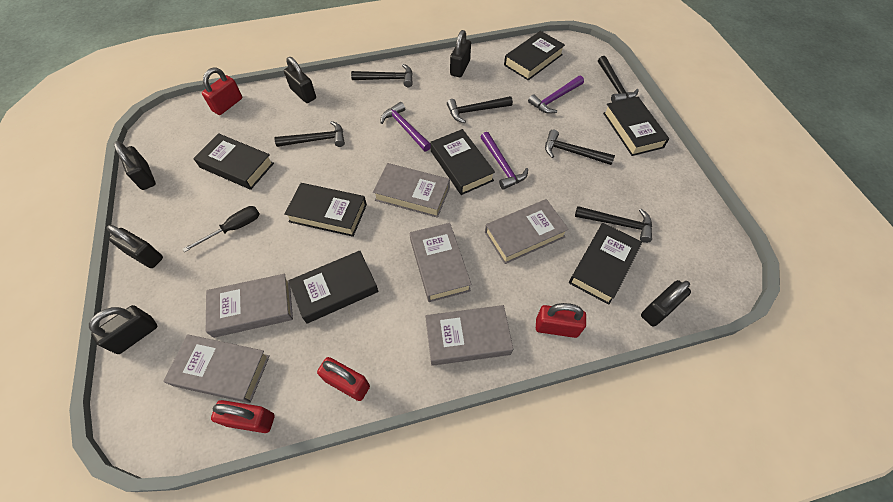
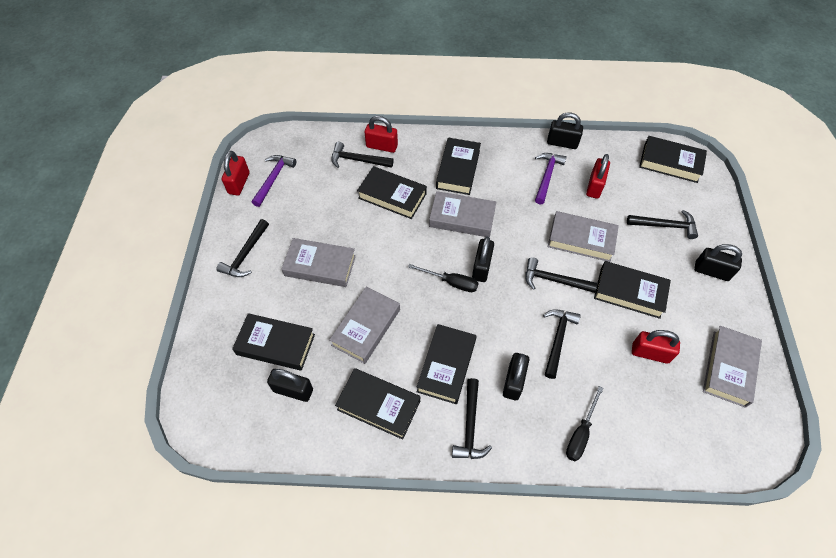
black padlock: [89,305,157,354] [107,225,163,268] [114,141,156,190] [284,57,316,103] [450,30,471,77] [641,280,691,327] = 6 -> [267,369,313,402] [472,237,494,282] [503,353,529,400] [547,112,583,149] [694,244,742,281] = 5
black screwdriver: [183,206,260,252] = 1 -> [408,264,479,292] [566,386,603,461] = 2
grey book: [164,334,270,403] [206,274,293,338] [373,163,450,218] [410,223,472,302] [425,305,513,366] [485,199,569,264] = 6 -> [282,238,356,287] [329,287,400,364] [429,191,496,238] [548,211,619,262] [703,326,762,408] = 5
purple hammer: [380,102,431,151] [481,132,528,190] [528,76,584,114] = 3 -> [252,155,296,207] [535,153,567,204] = 2

